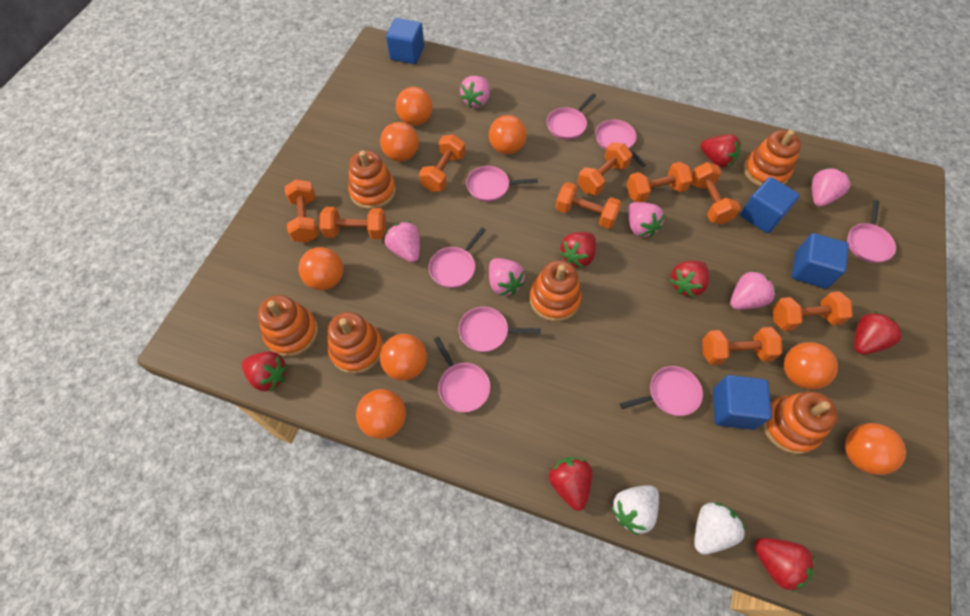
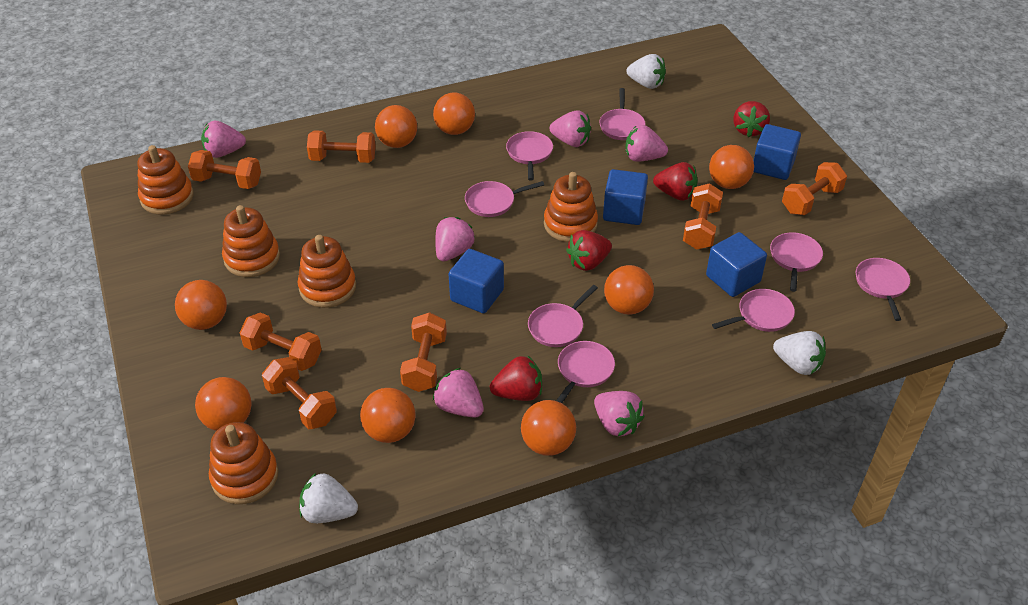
orange dumbbell: [285,179,319,243] [319,207,386,239] [419,134,465,192] [556,182,622,229] [577,142,632,195] [627,162,693,202] [691,162,741,224] [702,327,782,365] [772,291,853,331] = 9 -> [188,150,261,189] [239,313,322,371] [262,357,337,429] [307,130,376,163] [400,312,447,392] [683,183,723,250] [782,162,847,215] = 7
orange stacking toy: [258,295,318,357] [328,312,383,374] [348,150,396,210] [529,260,582,322] [743,130,801,187] [763,391,838,454] = 6 -> [138,145,194,215] [209,422,278,504] [222,205,280,277] [298,235,356,308] [544,172,598,242] = 5
red strawberry: [241,351,288,392] [549,457,592,511] [559,232,596,268] [670,260,709,298] [700,134,741,168] [754,538,815,592] [855,311,904,355] = 7 -> [490,355,542,401] [566,230,612,271] [653,162,698,201] [734,101,770,137] = 4
white strawberry: [611,485,659,535] [694,502,747,554] = 2 -> [299,473,358,523] [626,54,666,89] [773,331,826,375] = 3

